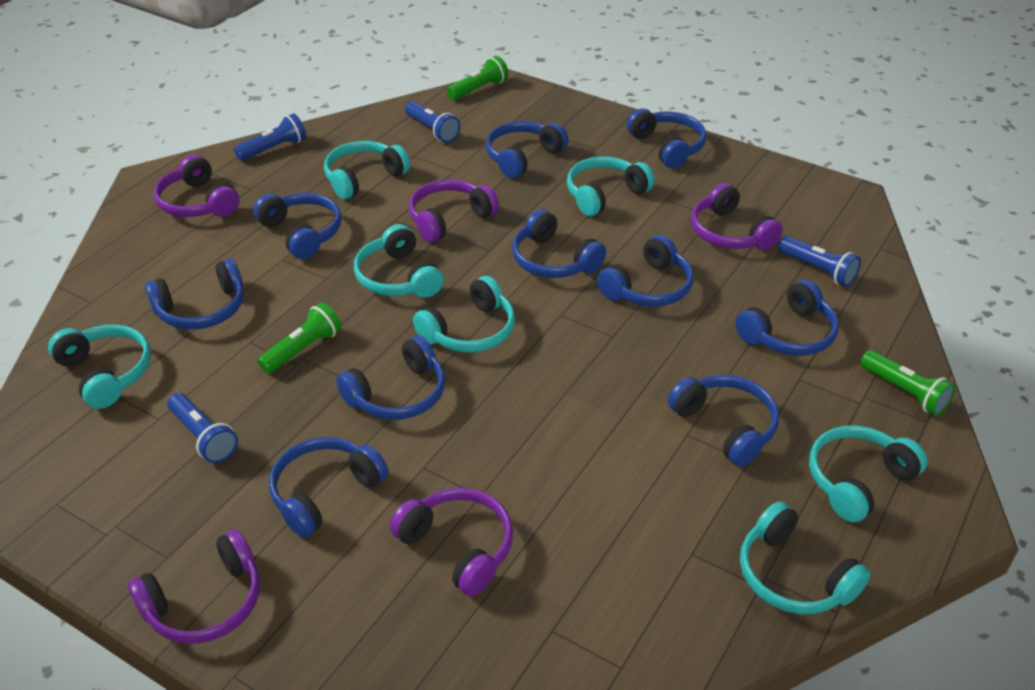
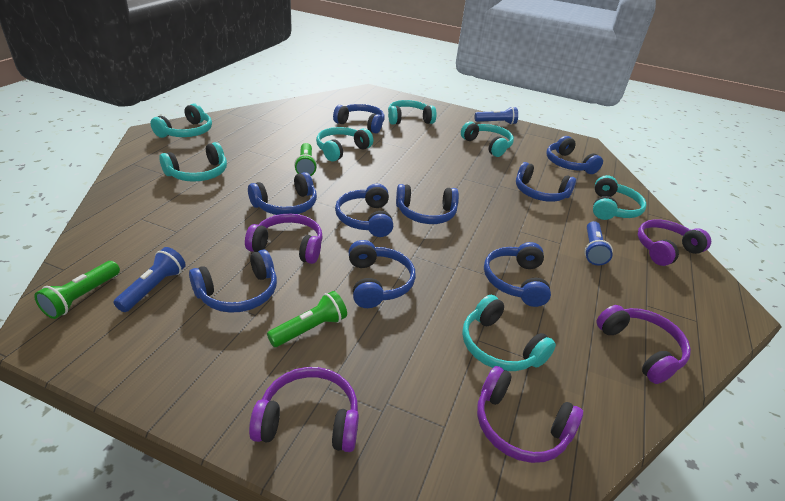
blue flashlight: [167,393,238,463] [234,113,306,161] [405,101,461,143] [778,236,861,286] = 4 -> [113,247,186,312] [475,107,518,125] [585,221,613,265] = 3
blue headphones: [145,259,244,330] [253,193,342,259] [269,437,388,538] [336,336,445,420] [486,121,568,178] [512,209,606,278] [597,235,694,307] [627,108,707,168] [668,375,779,467] [735,280,839,356] = 10 -> [189,249,277,313] [248,172,317,215] [333,104,385,133] [335,184,393,237] [348,240,416,308] [396,184,459,224] [484,242,551,307] [516,162,576,202] [546,136,603,174] = 9

